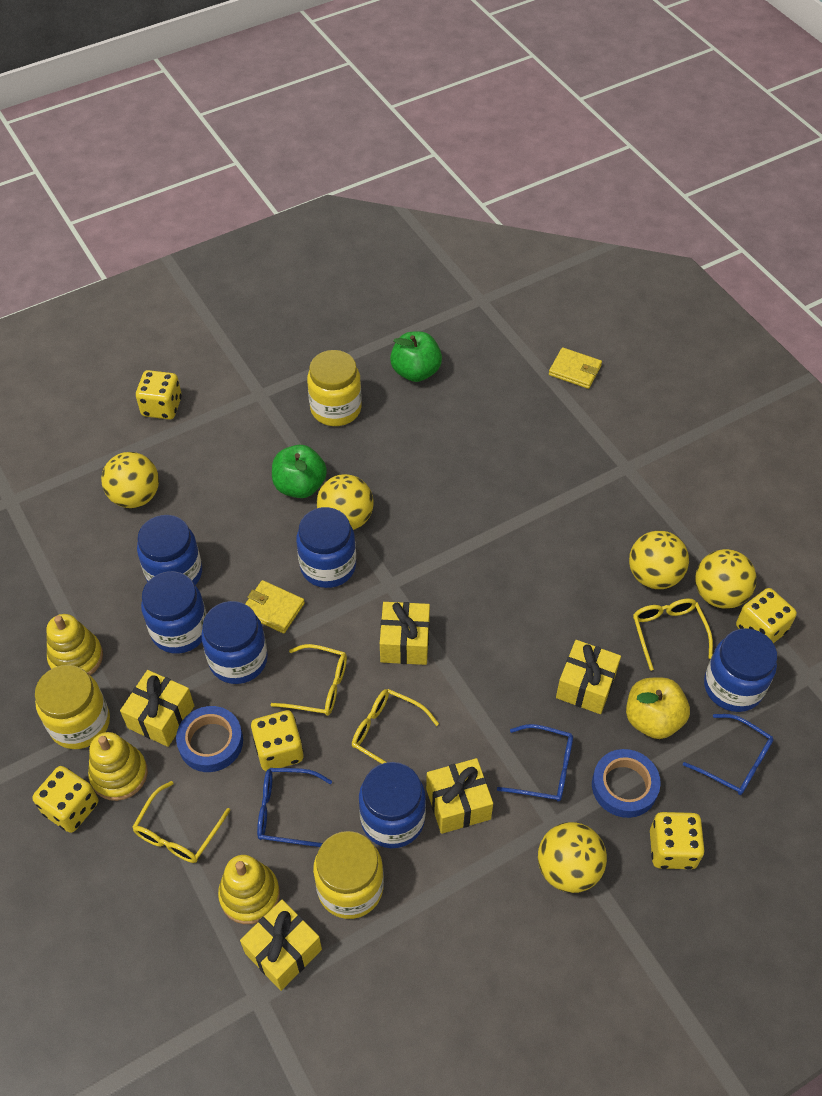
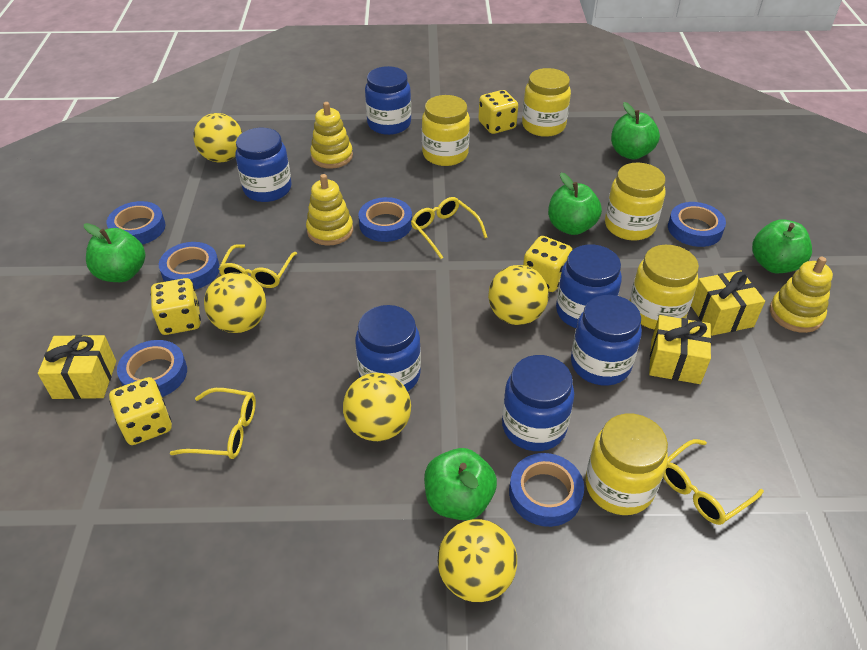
blue glasses: [257,768,332,847] [497,724,573,802] [683,714,774,795] = 3 -> none = 0
blue tape: [176,706,243,772] [592,749,661,818] = 2 -> [107,201,166,245] [117,340,187,397] [159,242,220,290] [358,197,412,242] [509,453,584,527] [668,202,726,247] = 6
green apple: [272,445,327,498] [390,332,442,382] = 2 -> [84,223,145,282] [424,448,497,520] [548,173,602,235] [611,102,660,159] [752,219,812,273] = 5
yellow apple: [626,678,690,739] = 1 -> none = 0
yellow dice: [32,766,98,833] [136,370,182,420] [251,710,304,771] [650,812,705,869] [736,588,797,643] = 5 -> [109,377,172,445] [150,278,201,335] [478,90,518,134] [523,236,572,292] = 4
yellow gift: [120,670,194,747] [240,900,322,991] [380,602,430,665] [426,758,493,834] [556,640,621,714] = 5 -> [38,335,116,399] [649,315,712,384] [691,270,765,336] = 3
yellow jar: [35,665,110,749] [307,350,362,426] [313,831,384,919] = 3 -> [422,95,470,166] [522,68,571,137] [585,414,668,515] [605,163,665,240] [629,245,699,330] = 5
yellow wallet: [245,580,305,633] [549,347,602,389] = 2 -> none = 0

